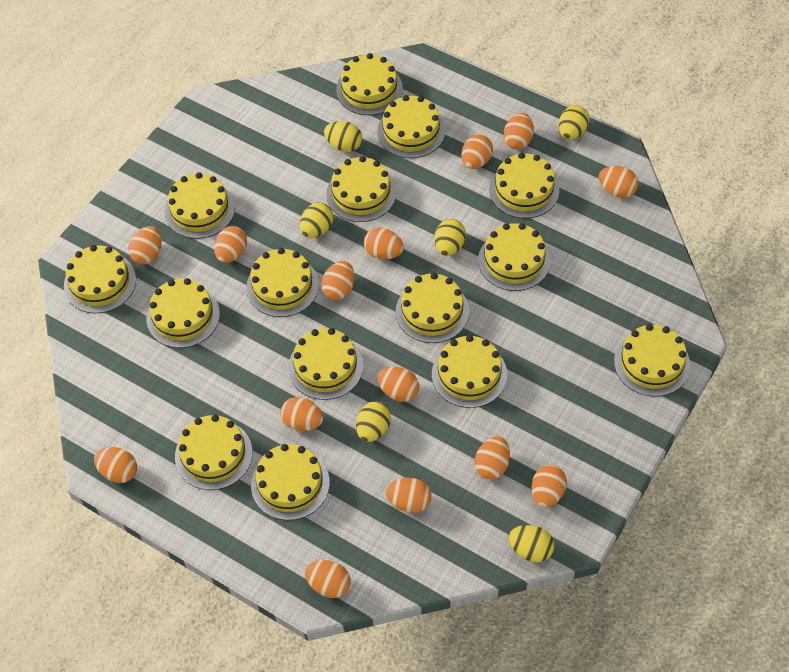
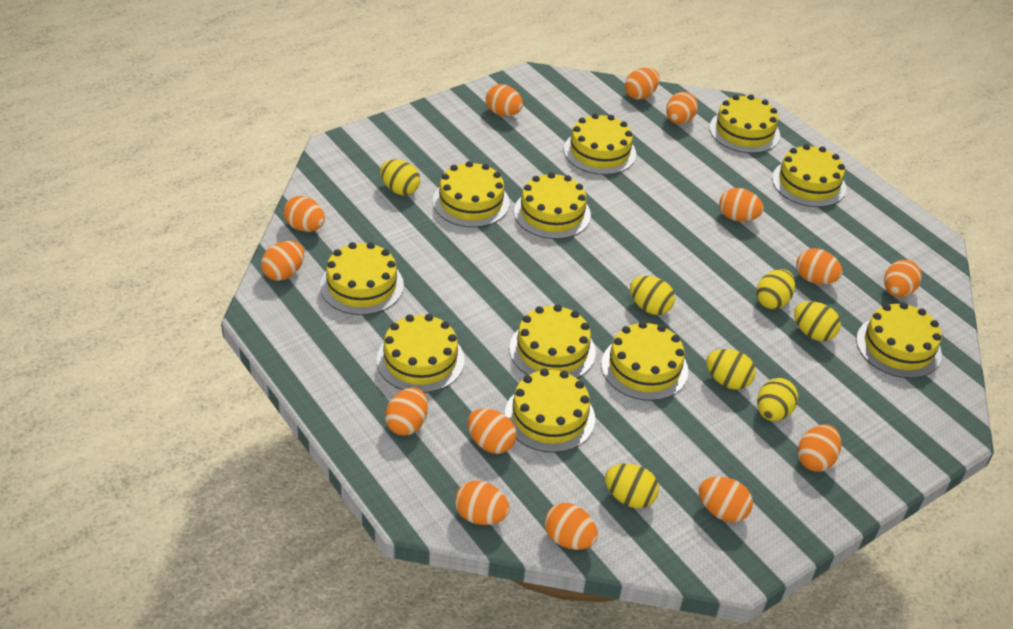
yellow cake: [64,245,136,313] [146,278,220,348] [165,172,235,239] [175,415,253,490] [246,248,319,317] [251,444,330,520] [288,328,363,400] [327,156,396,222] [336,53,403,115] [377,95,445,158] [396,273,469,343] [432,335,507,408] [478,223,550,291] [489,153,559,218] [614,324,690,396] = 15 -> [320,242,404,315] [376,314,465,393] [433,161,510,227] [505,369,595,453] [509,304,596,378] [514,172,591,239] [564,113,636,175] [601,321,688,401] [709,94,780,153] [772,144,846,207] [856,302,942,378] = 11
yellow egg: [300,203,333,238] [324,121,362,152] [356,401,391,442] [434,219,466,256] [508,525,554,562] [559,105,590,140] = 6 -> [380,159,420,195] [605,464,659,508] [630,276,675,315] [706,349,756,390] [756,269,795,309] [757,378,798,421] [794,301,841,341] = 7

